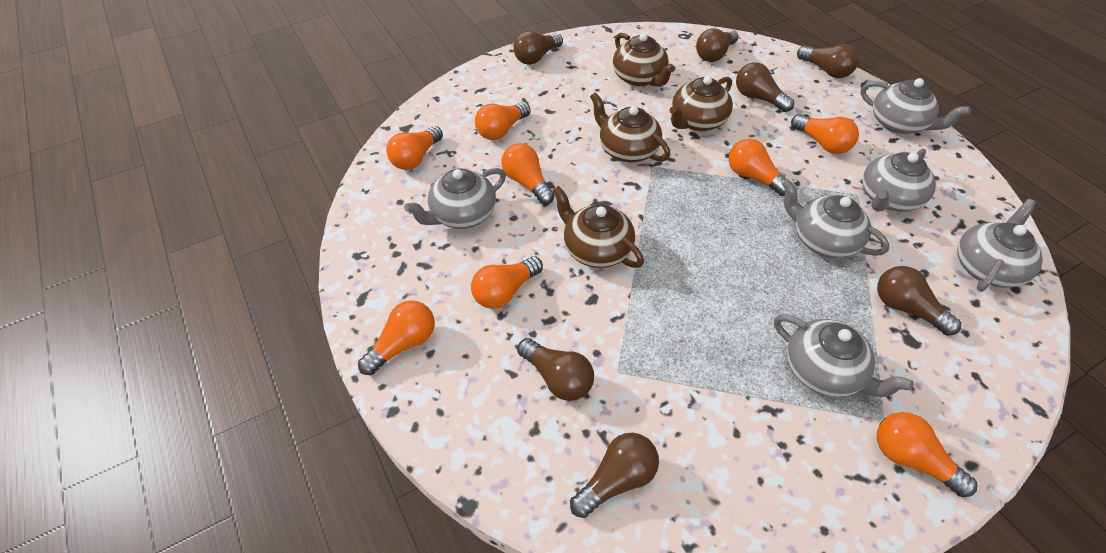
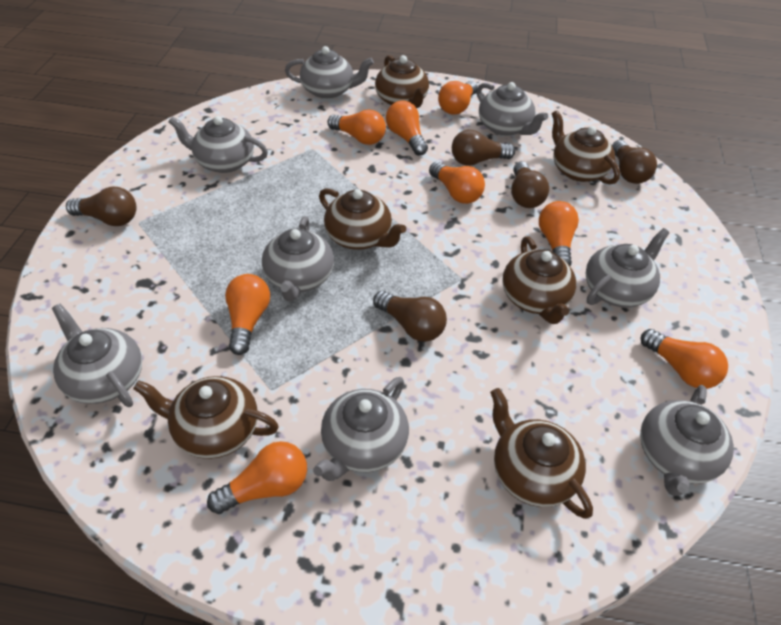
brown light bulb: [513,31,563,65] [517,338,594,401] [570,433,659,518] [696,28,739,62] [736,62,794,112] [797,44,859,78] [877,266,961,335] = 7 -> [66,187,136,226] [373,291,447,342] [452,130,515,166] [511,161,549,208] [612,140,657,184] = 5
brown teapot: [552,186,644,268] [590,92,670,162] [613,33,675,87] [669,76,733,131] = 4 -> [133,376,279,459] [319,188,406,250] [375,55,429,108] [490,388,593,519] [502,236,576,324] [552,110,620,184] = 6
grey teapot: [404,168,506,229] [774,315,914,397] [782,179,890,258] [860,78,971,134] [862,149,936,212] [957,199,1043,292] = 6 -> [52,304,142,407] [169,116,268,173] [262,216,334,301] [285,46,374,99] [313,377,409,481] [477,82,548,136] [585,228,670,308] [640,385,734,496] = 8

